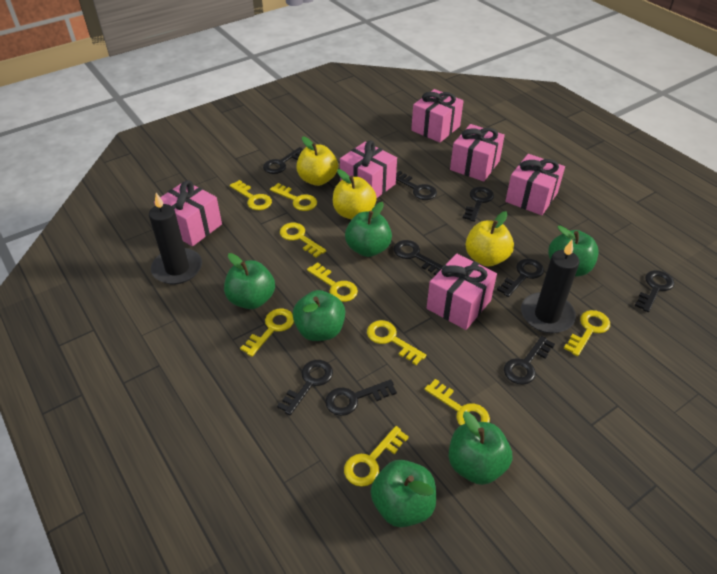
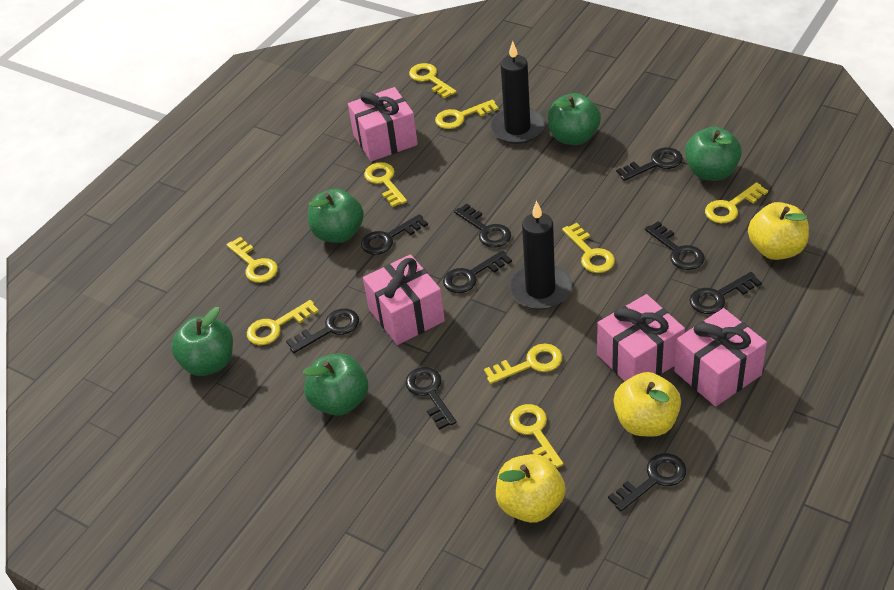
green apple: [224,253,275,309] [293,290,345,341] [345,202,392,257] [371,460,436,527] [448,411,512,485] [548,226,599,277] = 6 -> [171,307,233,376] [303,353,368,416] [308,188,364,243] [548,93,601,145] [685,127,742,181] = 5
pink gift: [154,180,222,246] [340,140,397,198] [411,89,464,143] [427,254,497,330] [450,124,505,182] [505,154,565,215] = 6 -> [348,87,418,162] [363,254,445,345] [597,294,685,382] [674,308,767,407] = 4

